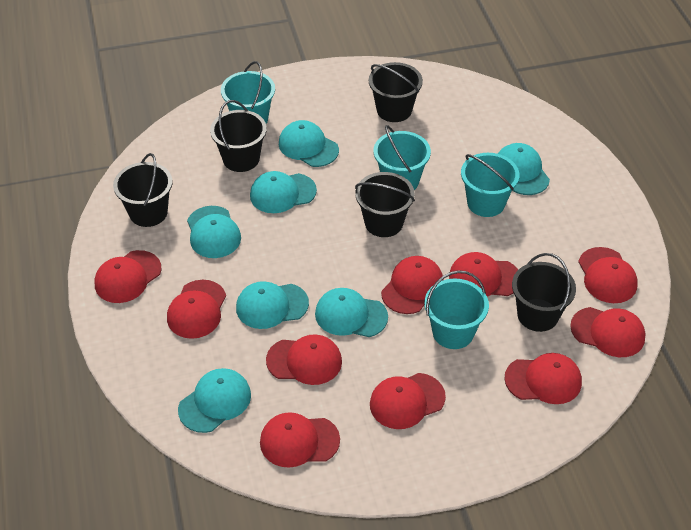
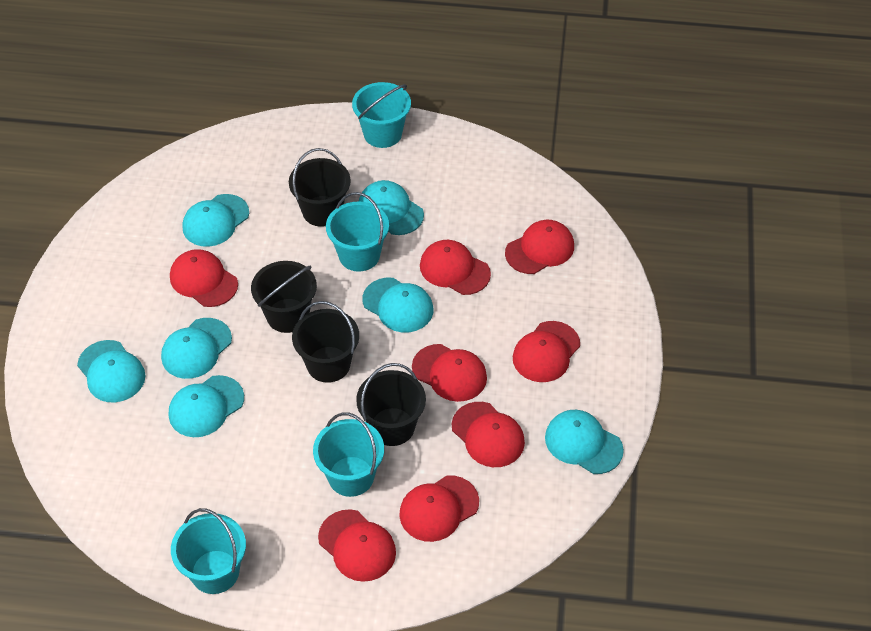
black bucket: [113,153,173,227] [210,100,267,172] [355,172,415,237] [369,62,423,122] [512,253,576,332] = 5 -> [251,261,317,333] [289,148,351,227] [292,301,359,383] [356,363,426,446] = 4
red cap: [94,250,162,303] [167,280,226,339] [260,412,340,468] [266,334,342,385] [370,373,446,429] [381,256,443,314] [449,252,518,296] [505,353,582,404] [570,307,646,357] [578,247,638,303] = 10 -> [170,249,238,307] [318,509,396,582] [399,475,479,542] [412,344,487,402] [420,240,491,295] [452,402,525,467] [505,220,574,274] [513,321,580,382] = 8

